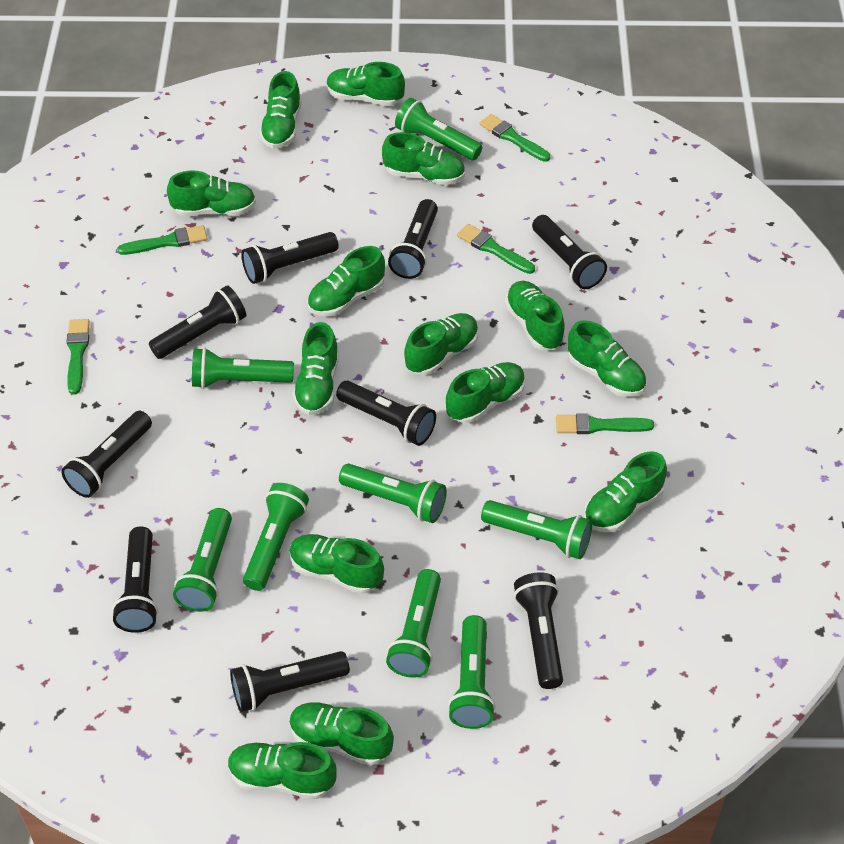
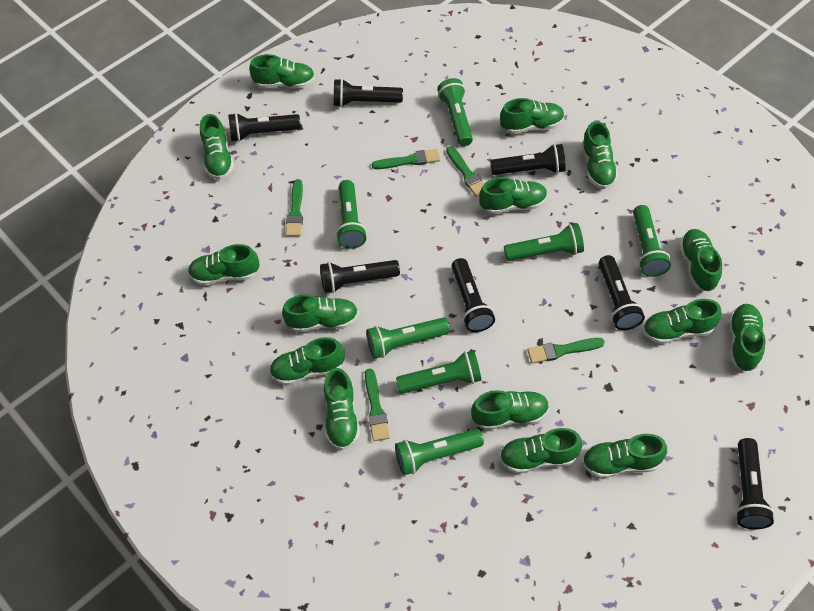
black flashlight: [61,411,152,498] [112,526,158,633] [149,285,246,359] [230,651,350,712] [241,232,339,284] [336,381,436,446] [388,199,438,279] [514,572,563,689] [532,215,607,289] = 9 -> [228,113,301,142] [320,260,400,293] [334,79,403,107] [451,258,495,332] [490,144,566,175] [599,255,645,330] [735,438,774,529] = 7
green flashlight: [173,508,232,612] [192,348,294,389] [243,483,309,591] [339,464,447,523] [386,569,441,678] [395,98,482,160] [448,615,496,729] [481,500,592,559] = 8 -> [336,180,367,249] [366,318,450,359] [395,429,484,475] [396,350,482,394] [437,78,473,146] [504,224,584,261] [633,205,671,277] = 7
green shoe: [167,171,256,216] [228,742,337,799] [259,71,301,149] [289,534,384,594] [289,702,394,766] [293,322,339,415] [307,246,385,317] [327,62,405,106] [382,132,465,185] [404,313,478,375] [446,362,525,423] [505,281,565,350] [568,320,646,397] [584,451,667,532] = 14 -> [188,244,260,285] [200,114,234,179] [249,54,315,88] [269,337,344,385] [282,294,359,332] [324,368,360,450] [471,390,549,430] [479,177,547,214] [500,98,564,134] [500,428,582,474] [581,121,618,189] [582,434,667,478] [643,299,722,344] [679,229,722,291] [729,304,766,371] = 15

